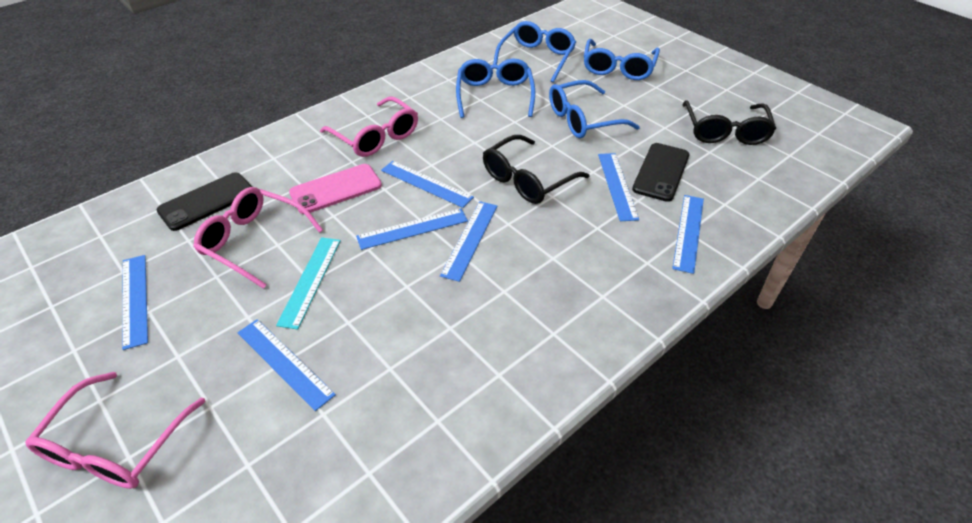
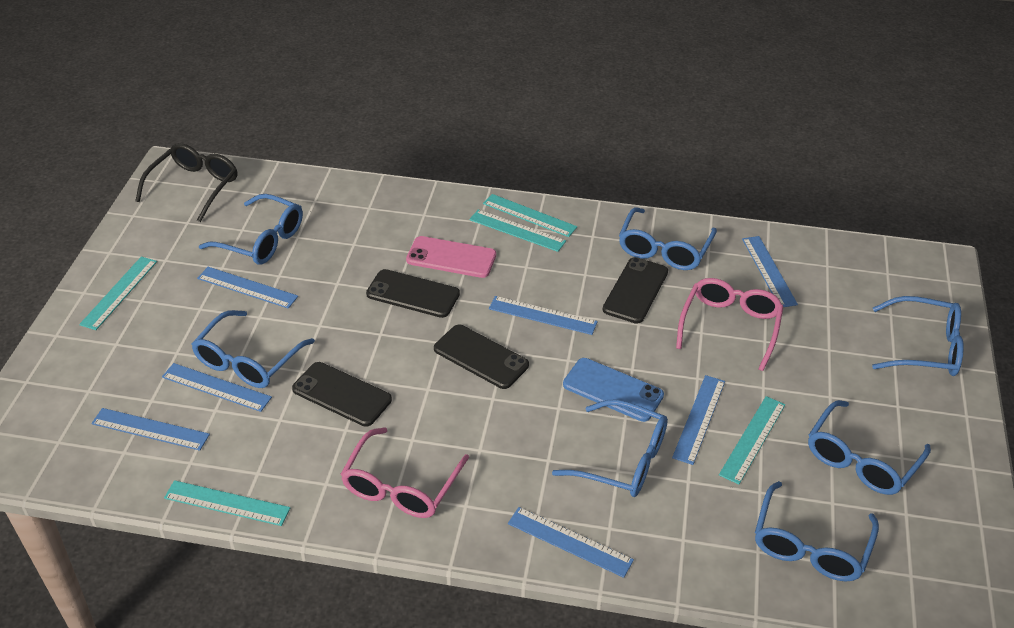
black glasses: [483,135,589,204] [682,101,776,145] = 2 -> [135,143,237,222] = 1
black phone: [157,172,252,231] [632,143,689,202] = 2 -> [292,362,392,427] [366,269,460,318] [434,325,529,389] [603,257,668,324] = 4
blue glasses: [456,58,535,118] [493,21,576,83] [549,80,640,138] [583,39,660,80] = 4 -> [191,310,315,388] [199,194,303,265] [552,400,668,497] [619,207,717,270] [755,481,879,581] [808,400,931,495] [872,296,964,376] = 7
blue phone: none = 0 -> [563,358,664,422] = 1
pink glasses: [25,372,205,489] [193,187,323,289] [320,97,418,157] = 3 -> [341,427,469,518] [676,278,784,371] = 2
turquoise ruler: [276,237,341,329] = 1 -> [79,257,157,330] [164,480,290,526] [469,209,566,252] [483,194,577,237] [719,396,785,484] = 5

